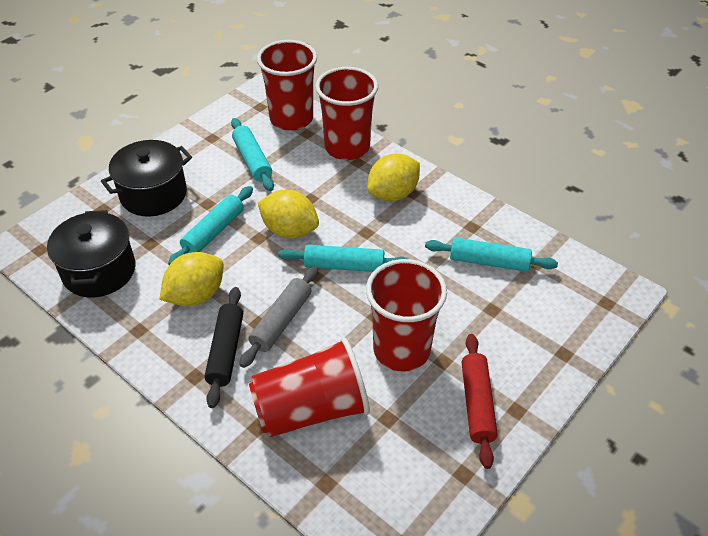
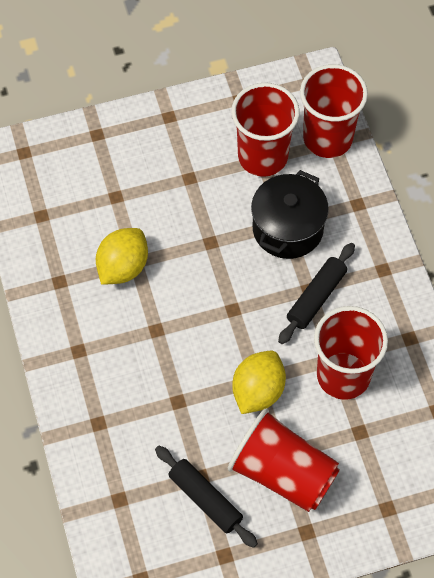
black pot: [47,210,135,297] [101,140,192,217] = 2 -> [251,170,329,259] = 1
black rolling pin: [204,287,243,408] = 1 -> [155,446,258,548] [278,243,355,344] = 2
grey rolling pin: [239,266,318,368] = 1 -> none = 0
red rolling pin: [462,334,498,469] = 1 -> none = 0
turquoise rolling pin: [168,186,253,265] [231,118,274,191] [278,245,408,272] [425,238,558,272] = 4 -> none = 0
yellow lemon: [159,252,224,306] [258,190,319,238] [367,153,420,201] = 3 -> [96,228,148,285] [232,351,286,414] = 2

